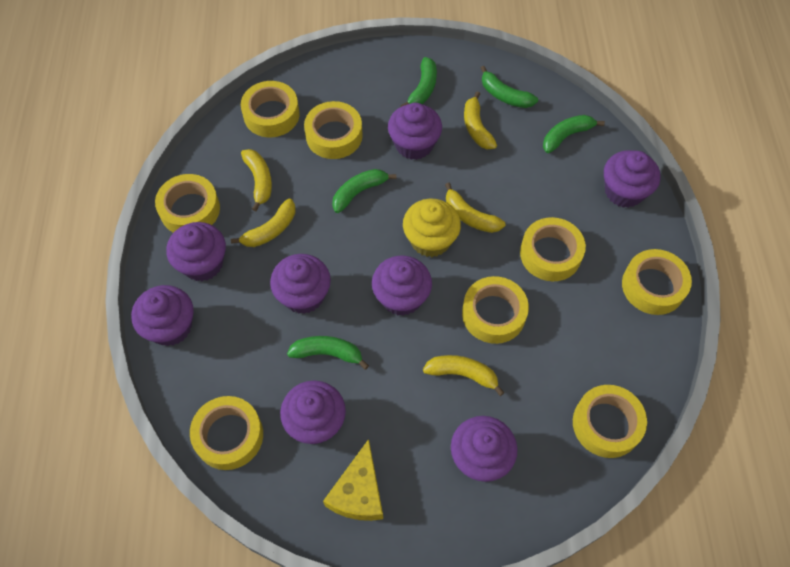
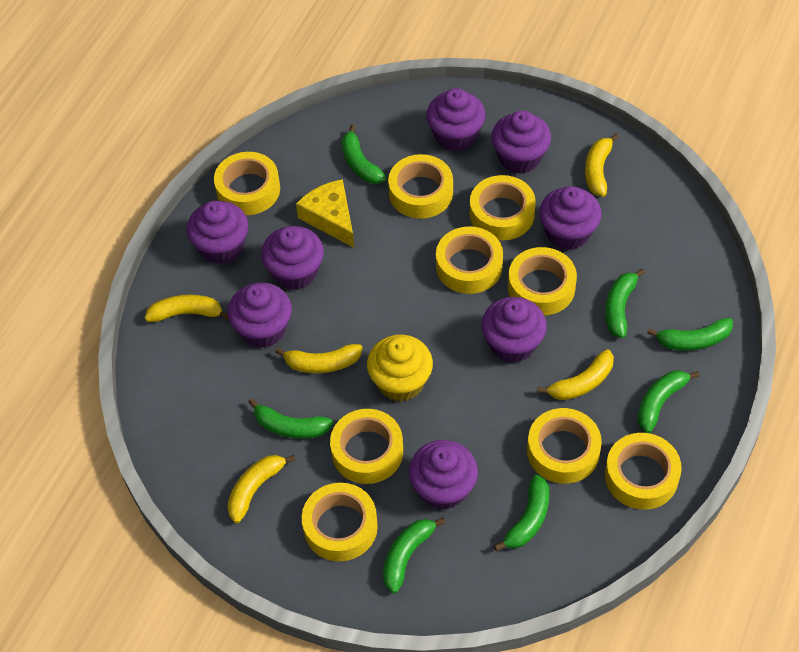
green banana: [287,336,369,370] [332,169,396,213] [401,57,437,107] [481,66,538,108] [543,115,605,153] = 5 -> [248,398,333,439] [342,124,387,184] [383,518,446,593] [494,475,549,551] [605,268,645,338] [637,370,700,433] [647,318,733,351] = 7
yellow tape: [155,174,220,233] [190,396,263,470] [241,81,300,137] [304,101,363,159] [462,276,529,344] [520,217,586,281] [573,385,647,458] [622,249,692,315] = 8 -> [214,152,280,215] [302,483,378,561] [330,409,403,484] [388,154,453,219] [436,226,503,294] [470,175,536,240] [508,247,577,315] [527,408,602,484] [605,433,682,510] = 9

